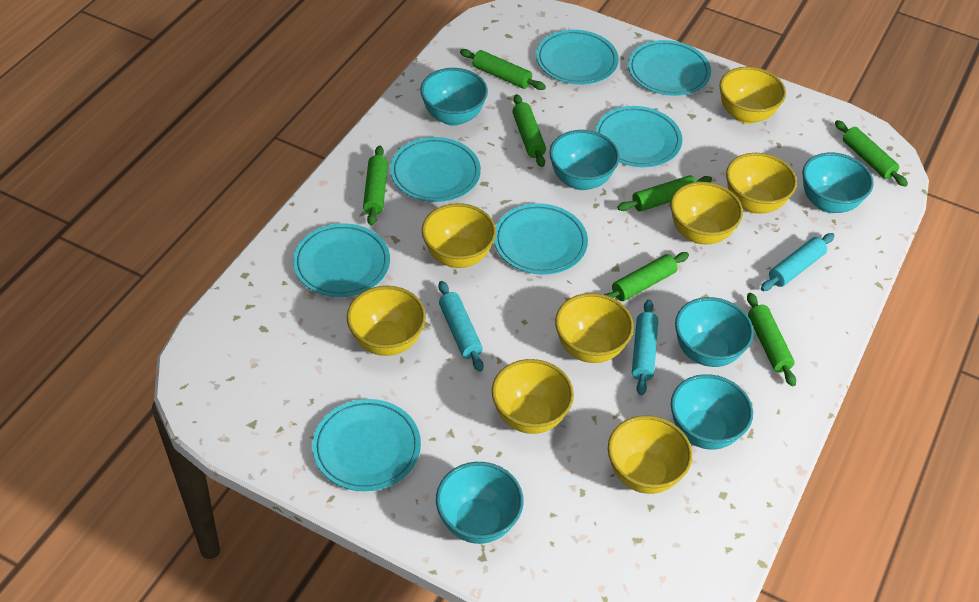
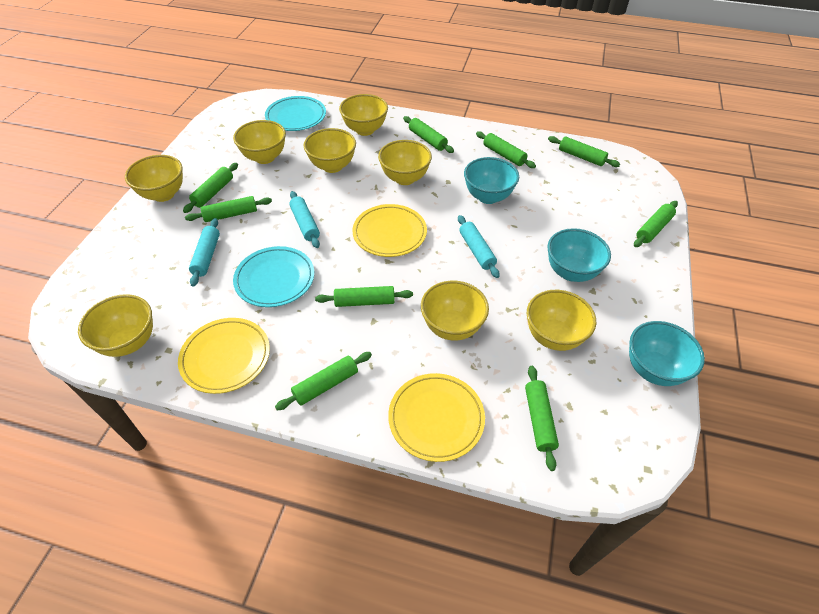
green rolling pin: [363,146,388,226] [460,49,546,90] [512,94,546,167] [604,252,689,301] [617,175,712,212] [747,293,796,387] [835,120,908,187] = 7 -> [183,163,238,213] [185,196,272,222] [275,352,372,410] [315,286,413,307] [403,116,454,153] [476,131,536,168] [525,366,559,471] [548,136,620,167] [634,201,678,247] = 9
turquoise bowl: [420,68,488,126] [436,462,524,544] [549,130,620,190] [671,374,753,449] [675,297,754,367] [803,152,874,213] = 6 -> [464,157,519,204] [547,228,611,282] [629,321,705,386] = 3
turquoise plate: [293,223,390,297] [312,399,421,491] [390,137,481,202] [494,203,588,275] [536,30,619,85] [595,106,682,168] [628,40,711,96] = 7 -> [233,246,314,307] [265,96,326,131] = 2
yellow plate: none = 0 -> [178,318,270,394] [352,204,427,257] [388,373,485,462] = 3

